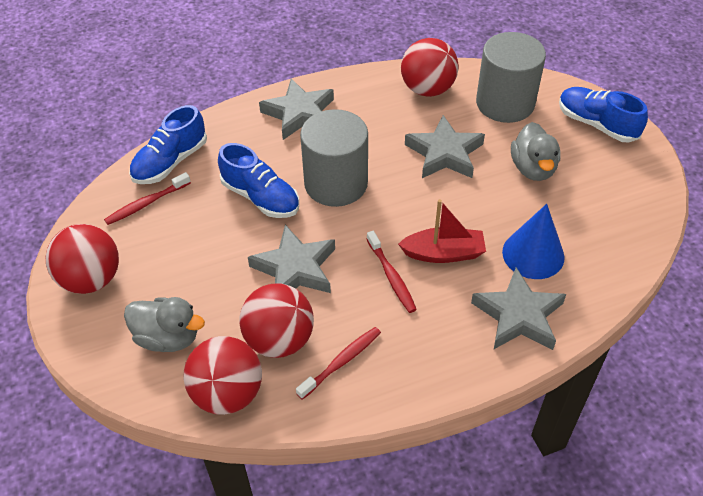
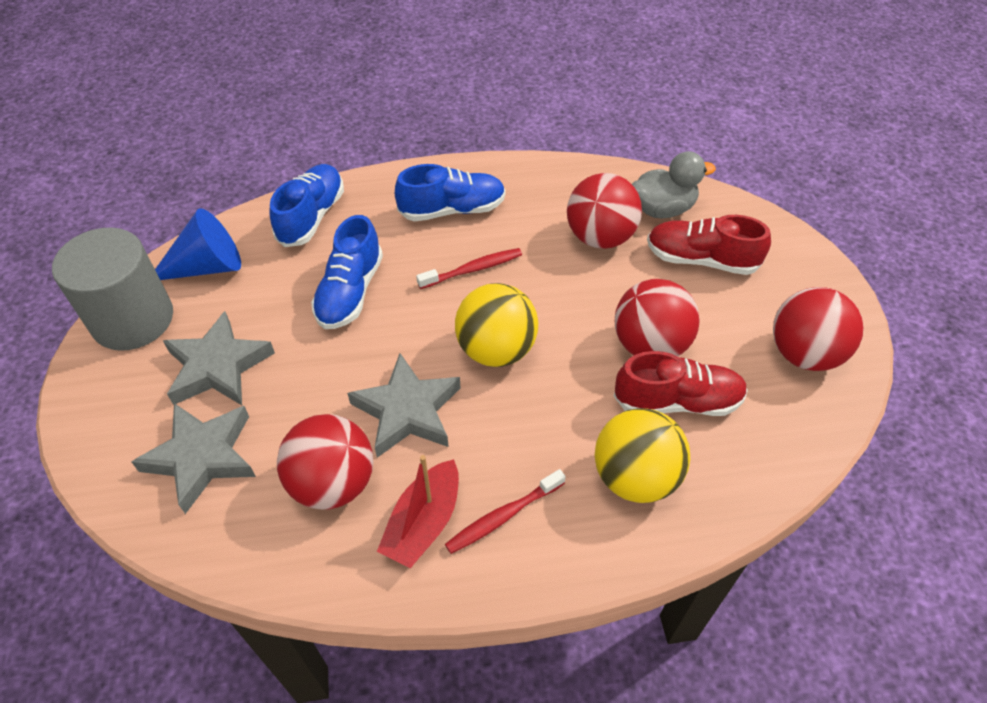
grey cylinder: [300,109,368,207] [476,32,546,123] = 2 -> [52,227,173,351] = 1
grey duck: [124,297,205,352] [511,122,561,181] = 2 -> [632,151,716,218] = 1
grey star: [248,224,335,293] [259,79,334,140] [405,115,485,178] [471,268,566,350] = 4 -> [131,403,256,514] [163,311,275,405] [347,353,460,458] = 3
red shoe: none = 0 -> [614,351,748,416] [647,215,771,275] = 2
red toothbrush: [104,172,191,225] [296,327,381,400] [367,231,417,313] = 3 -> [416,248,522,289] [445,469,566,554] = 2
yellow ball: none = 0 -> [455,283,538,367] [595,408,690,503] = 2

